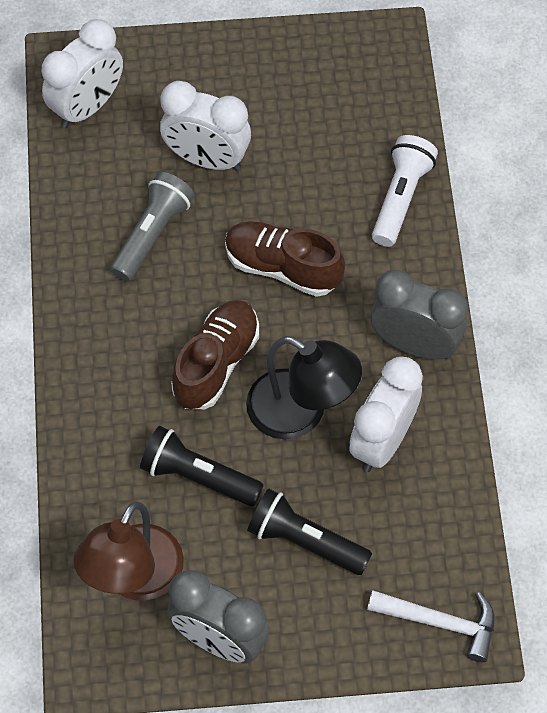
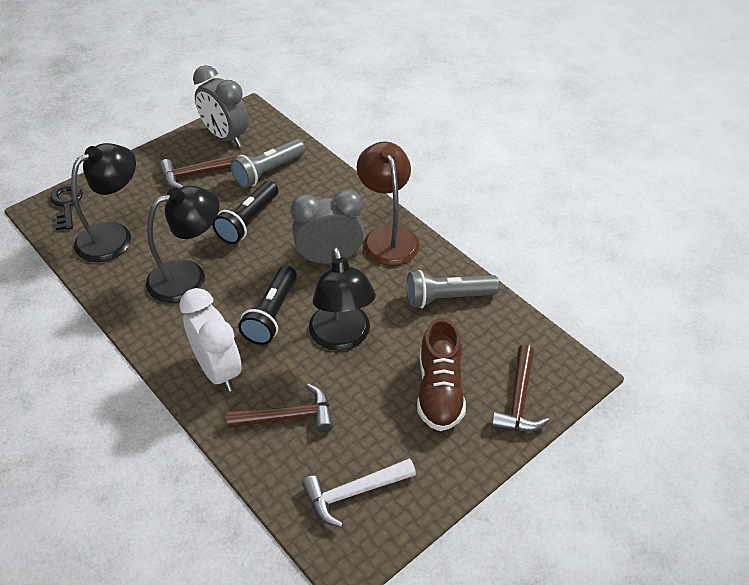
black key: none = 0 -> [50,184,83,230] = 1
black lamp: [246,336,362,440] = 1 -> [71,143,136,262] [146,185,219,303] [309,247,376,351] = 3
brown hammer: none = 0 -> [160,153,240,189] [226,384,333,433] [491,345,549,432] = 3
brown shoe: [171,300,259,409] [225,221,345,297] = 2 -> [417,318,466,431] = 1
grey flashlight: [110,172,195,281] = 1 -> [230,139,305,188] [407,270,499,308] = 2
white clock: [41,19,123,128] [160,81,251,171] [349,356,423,472] = 3 -> [180,288,241,392] = 1
white flashlight: [372,135,438,247] = 1 -> none = 0

